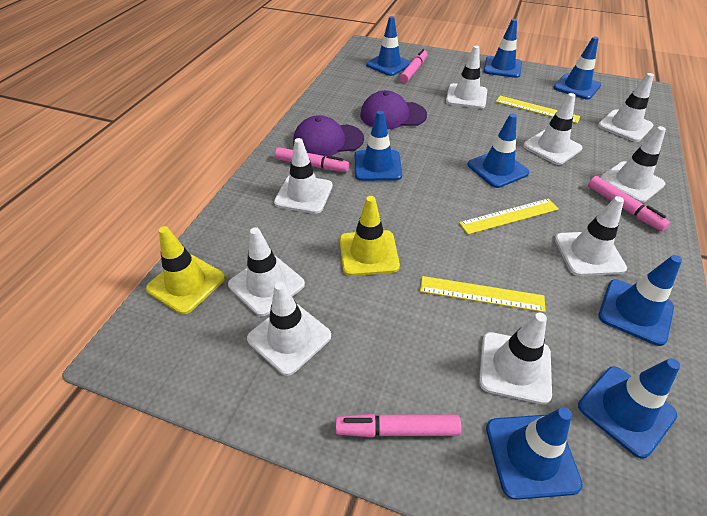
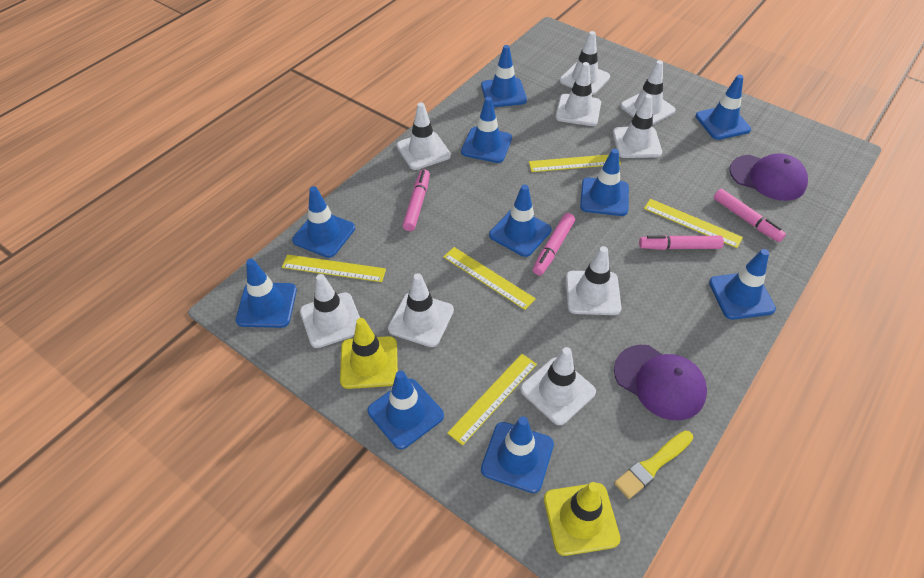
blue traffic cone: [355,111,402,181] [366,16,411,76] [467,114,529,188] [484,19,522,78] [486,407,583,500] [553,36,601,100] [578,358,680,459] [598,255,682,346] = 8 -> [236,259,297,328] [292,186,355,258] [368,371,444,449] [461,97,512,163] [481,45,527,107] [481,416,554,493] [489,185,552,257] [580,149,629,216] [695,75,751,140] [709,249,776,320] = 10
yellow brush: none = 0 -> [614,430,693,499] = 1
yellow ruler: [420,276,546,312] [459,198,559,235] [496,96,581,123] = 3 -> [282,254,386,282] [443,247,536,310] [447,354,537,446] [529,155,621,172] [644,199,743,248] = 5

